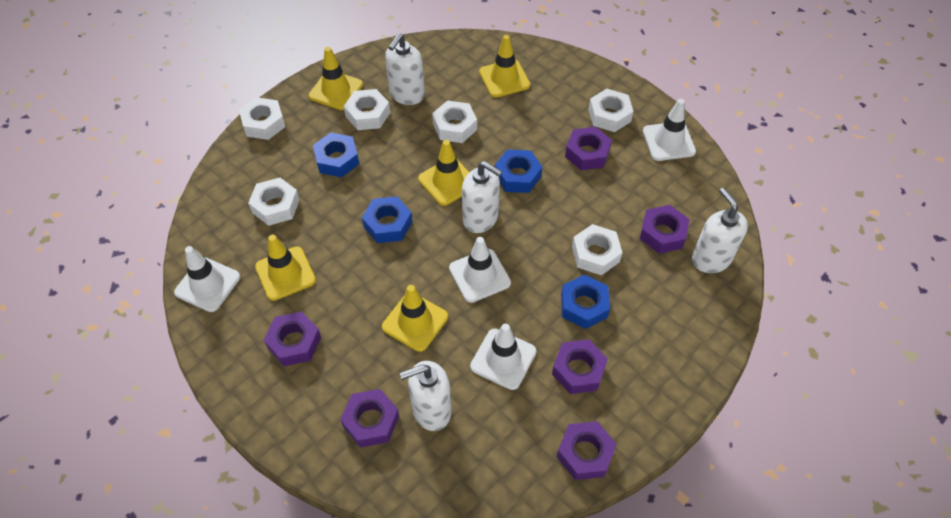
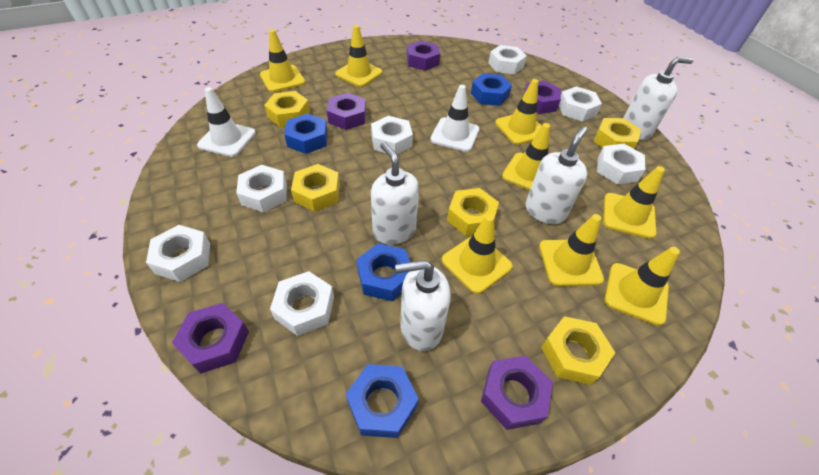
purple nut: [264,311,321,366] [340,389,399,448] [552,339,608,394] [557,421,617,480] [565,127,612,171] [640,205,690,254] = 6 -> [172,303,249,373] [327,93,366,130] [407,41,440,71] [481,356,553,430] [523,81,561,114] = 5
white nut: [239,97,285,140] [248,178,300,226] [344,89,390,130] [432,101,477,143] [572,224,623,275] [588,89,634,132] = 6 -> [146,225,210,282] [236,165,287,212] [270,271,334,336] [371,116,413,154] [488,45,527,74] [559,86,602,122] [597,144,646,184] = 7
white traffic cone: [174,246,240,312] [449,237,511,303] [470,323,536,390] [643,99,696,161] = 4 -> [197,87,256,157] [430,85,479,152] = 2
yellow nut: none = 0 -> [264,91,310,127] [291,164,340,212] [447,188,499,236] [541,316,615,385] [594,118,641,149] = 5
yellow traffic cone: [255,235,316,301] [309,47,363,110] [382,285,448,352] [418,140,470,206] [479,35,530,98] = 5 -> [260,29,305,92] [335,25,383,87] [442,214,513,294] [495,79,542,145] [502,123,550,190] [539,214,604,286] [603,166,665,239] [605,247,680,326] = 8

